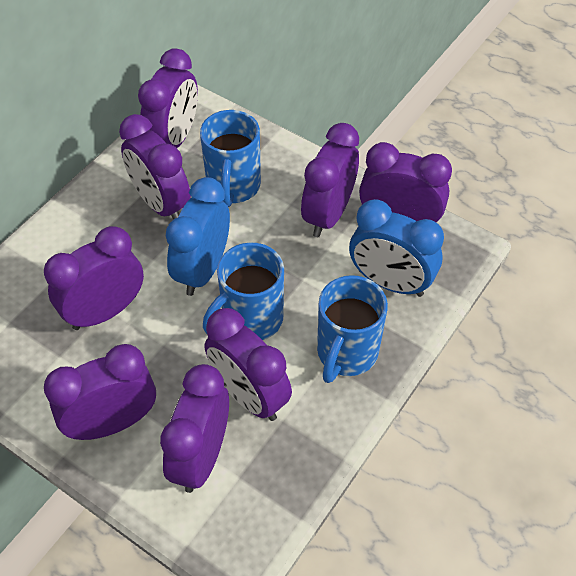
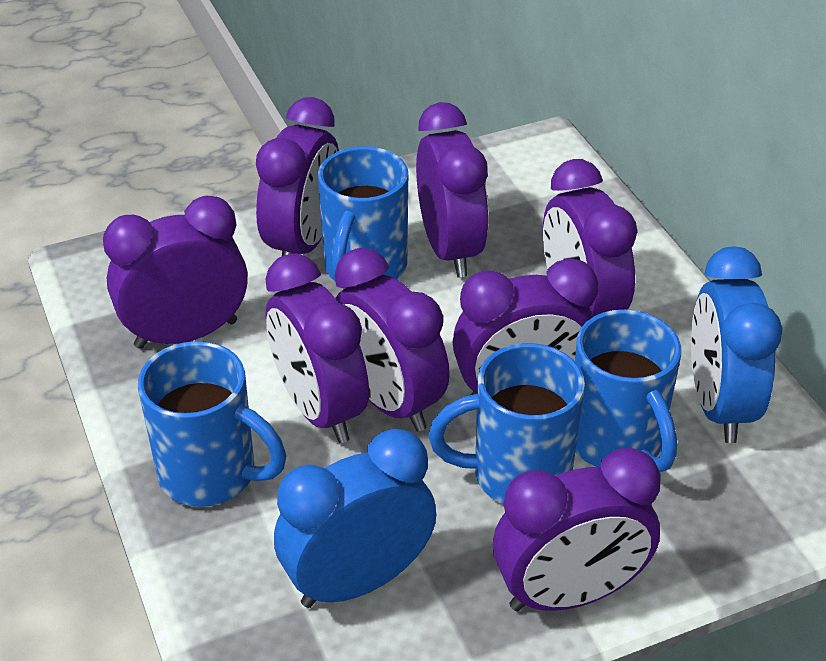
blue mug: [200,110,261,207] [203,243,284,340] [317,275,388,383] = 3 -> [138,341,286,507] [318,146,408,288] [429,343,585,504] [575,310,681,472] = 4

